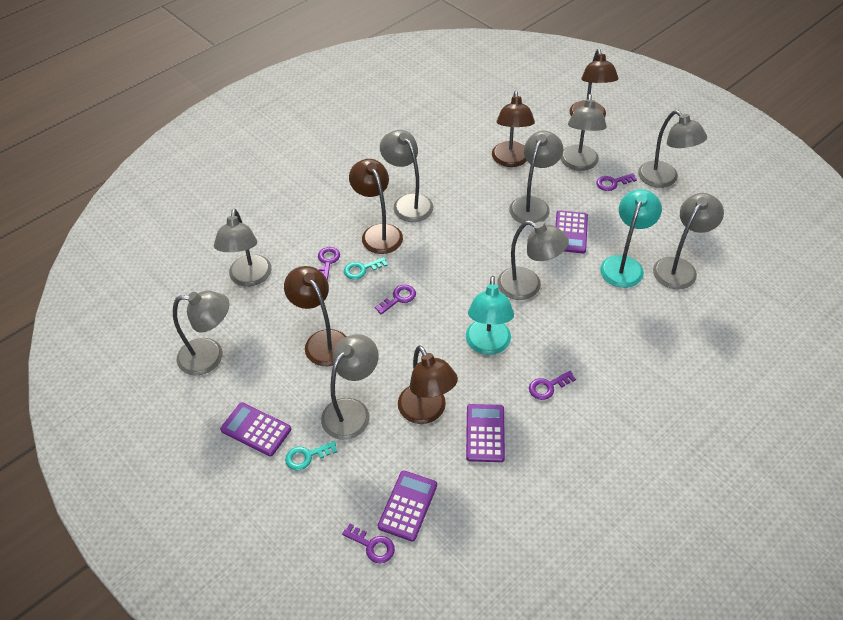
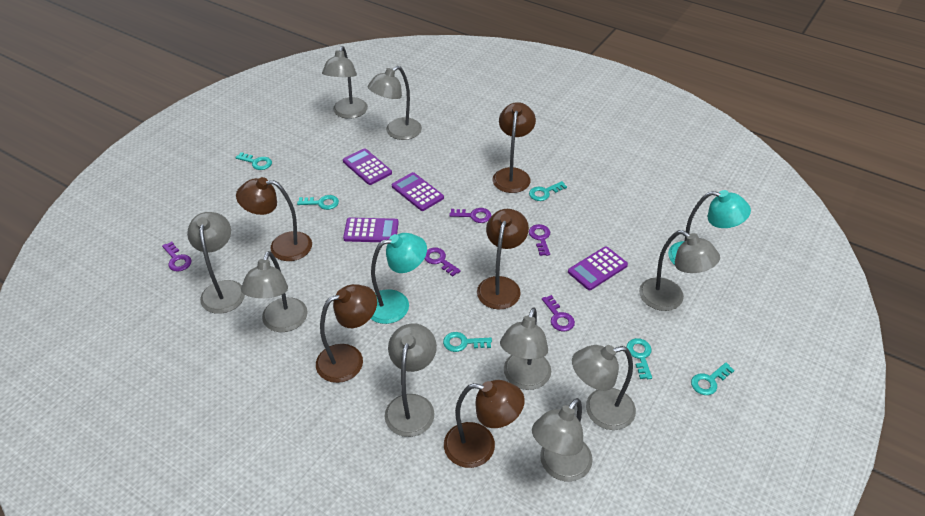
turquoise key: [285,441,337,471] [344,257,388,279] = 2 -> [236,152,272,170] [297,195,339,210] [443,332,492,352] [529,181,567,201] [627,338,652,379] [691,363,735,395] = 6

